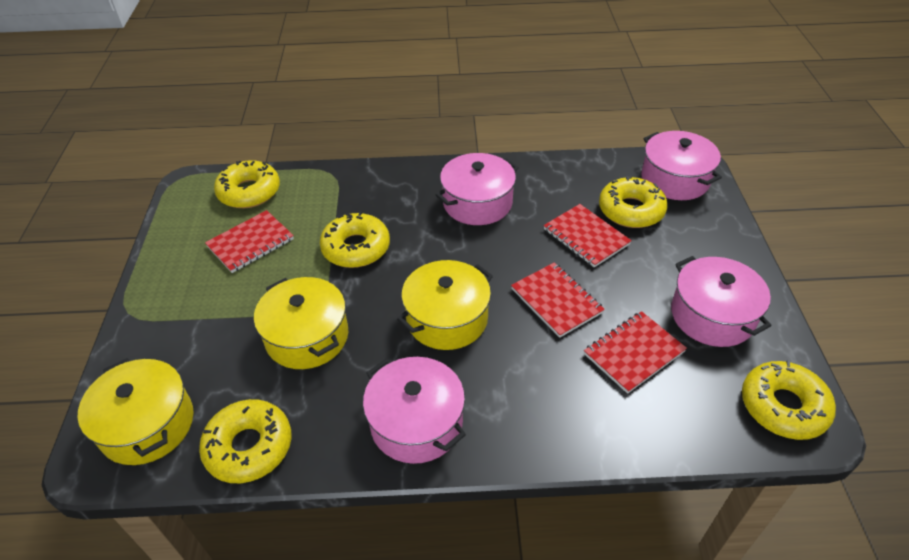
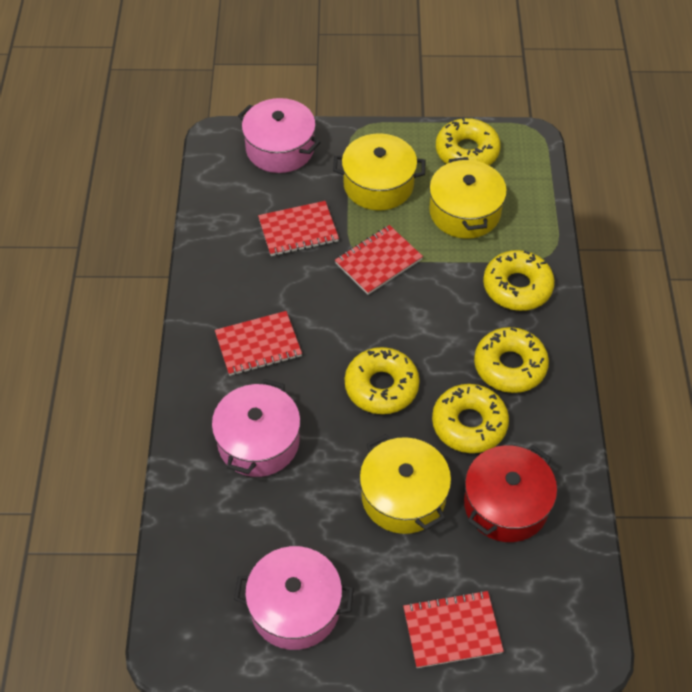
pink pot: [363,357,466,464] [435,153,519,225] [641,131,722,200] [671,256,772,347] = 4 -> [212,379,301,477] [234,546,354,650] [238,98,321,173] = 3
red pot: none = 0 -> [464,445,557,542] = 1

